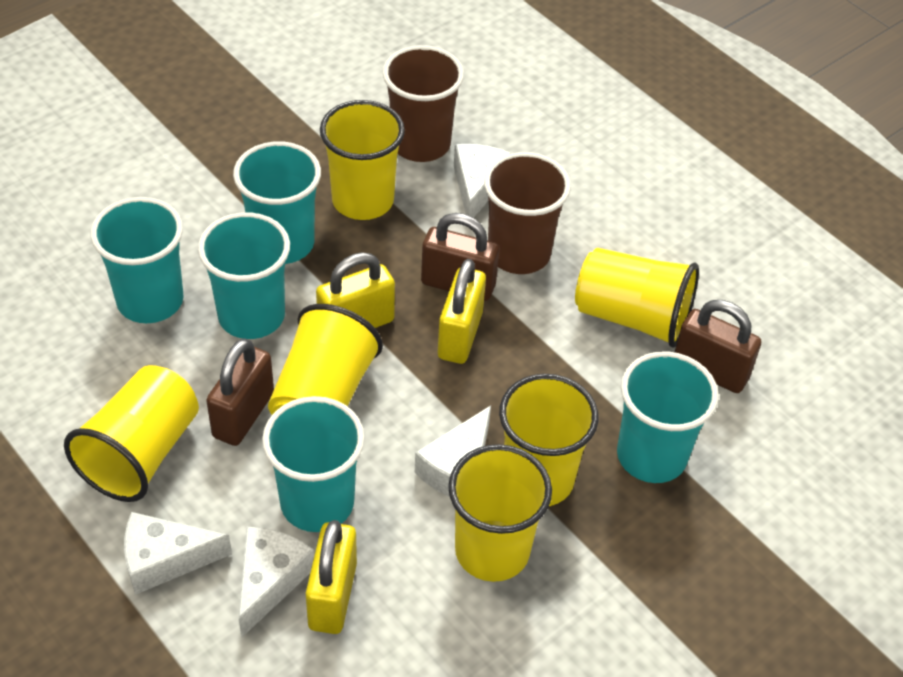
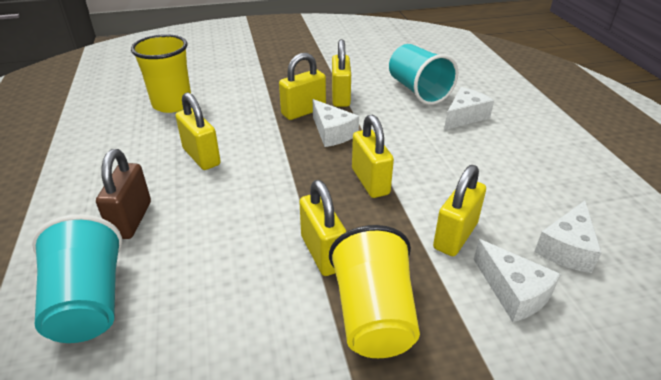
brown cup: [383,45,464,162] [484,152,571,274] = 2 -> none = 0
brown padlock: [206,338,274,446] [421,213,499,301] [675,300,761,393] = 3 -> [96,149,151,239] = 1
turquoise cup: [91,197,184,323] [198,212,290,339] [233,141,321,264] [262,396,365,532] [617,351,719,483] = 5 -> [32,214,122,343] [389,44,458,105] = 2
yellow cup: [64,365,199,502] [268,304,383,415] [320,100,405,220] [448,444,552,582] [499,374,599,506] [575,248,699,348] = 6 -> [131,34,191,113] [329,225,420,358] = 2
yellow padlock: [306,520,357,634] [316,252,395,328] [438,259,486,364] = 3 -> [176,92,221,170] [279,53,326,120] [299,180,346,276] [332,39,351,107] [352,114,394,198] [433,165,486,256] = 6

